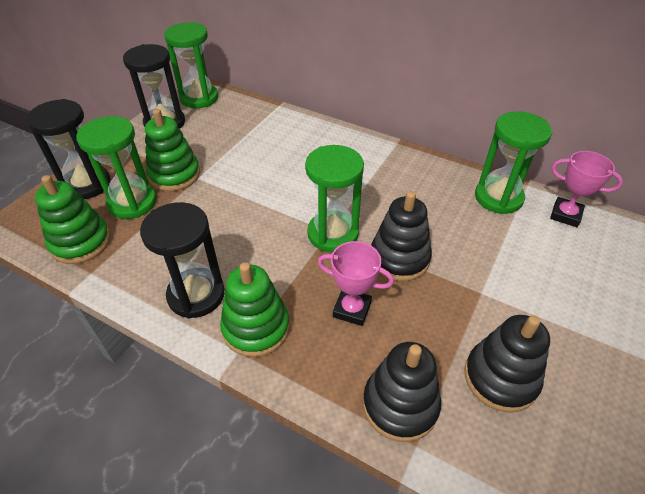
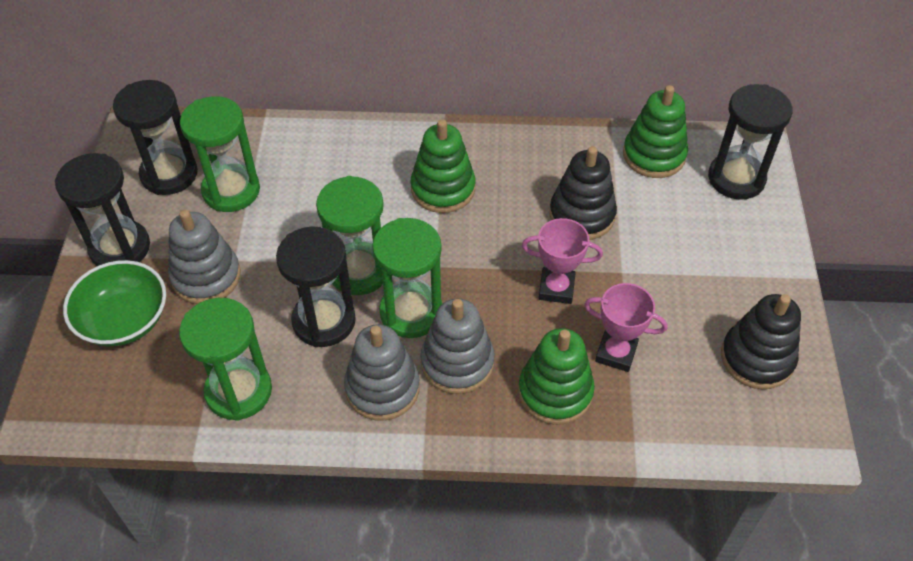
black hourglass: [26,99,111,199] [123,44,185,129] [140,202,225,319] = 3 -> [55,153,150,266] [113,80,198,195] [276,227,356,347] [708,84,793,200] = 4
black stacking toy: [363,342,441,442] [371,191,432,281] [465,315,550,413] = 3 -> [549,146,617,240] [721,294,801,389] = 2
green bowl: none = 0 -> [63,260,166,347] = 1
grey stacking toy: none = 0 -> [168,210,241,304] [344,324,420,421] [421,299,495,394] = 3

